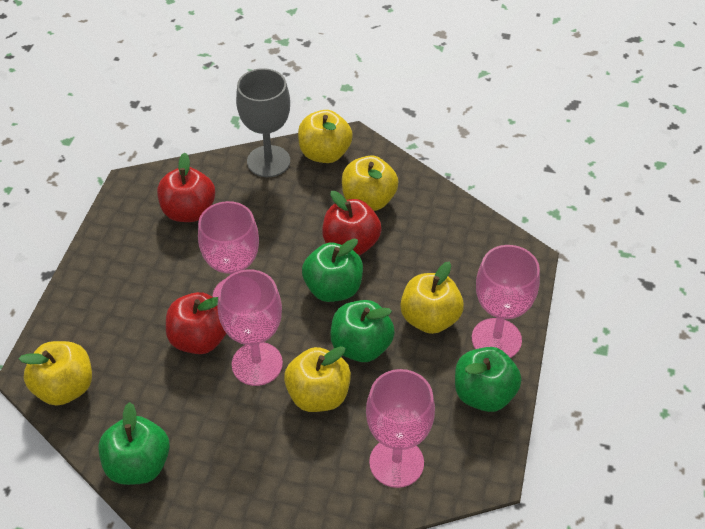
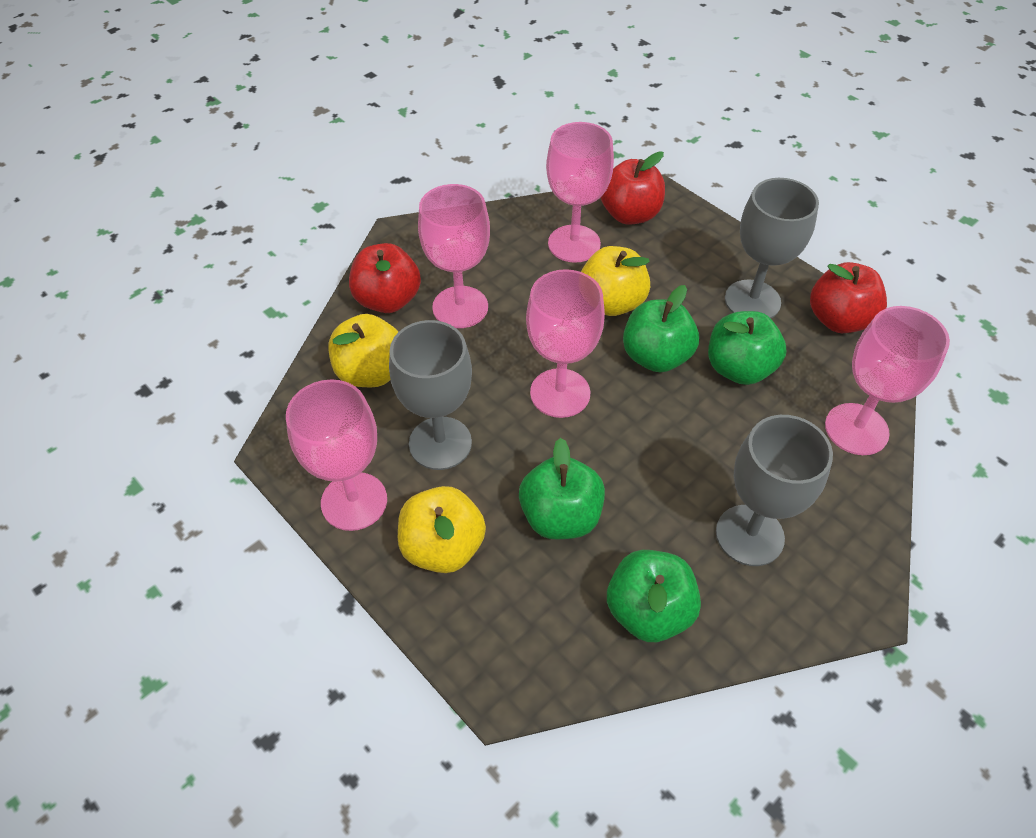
grey goblet: [236,68,290,177] = 1 -> [389,320,472,470] [716,415,833,566] [725,178,819,318] = 3
pink goblet: [198,201,259,297] [217,269,283,386] [366,369,435,488] [472,245,540,358] = 4 -> [286,379,387,531] [418,184,490,328] [526,269,605,418] [546,122,614,263] [825,306,950,455] = 5
yellow apple: [19,341,92,406] [284,346,351,412] [298,110,353,163] [342,155,399,211] [400,262,464,334] = 5 -> [328,314,398,387] [398,486,486,573] [581,246,650,316] = 3

